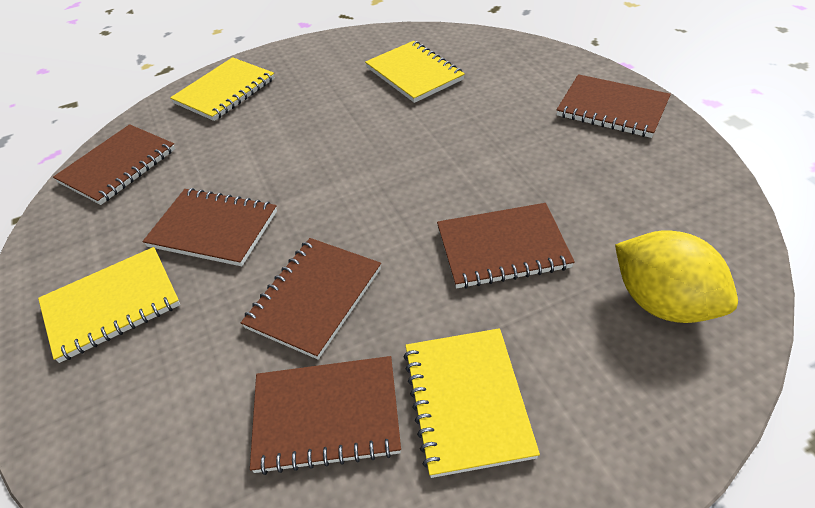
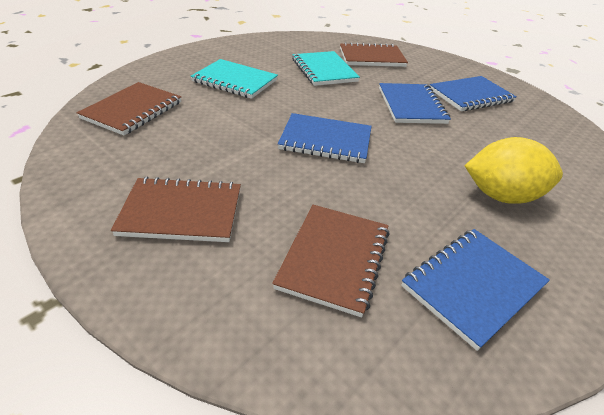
blue notebook: none = 0 -> [278,113,371,163] [379,83,451,124] [401,229,550,351] [430,76,517,111] = 4
brown notebook: [53,124,175,205] [143,188,277,266] [241,238,381,360] [250,356,401,475] [437,203,575,289] [556,74,671,138] = 6 -> [77,82,181,135] [111,177,241,242] [272,205,390,317] [340,42,408,67] = 4
turquoise notebook: none = 0 -> [191,59,278,99] [292,51,360,86] = 2
yellow notebook: [38,247,180,363] [170,57,275,121] [365,41,465,103] [404,328,540,478] = 4 -> none = 0

